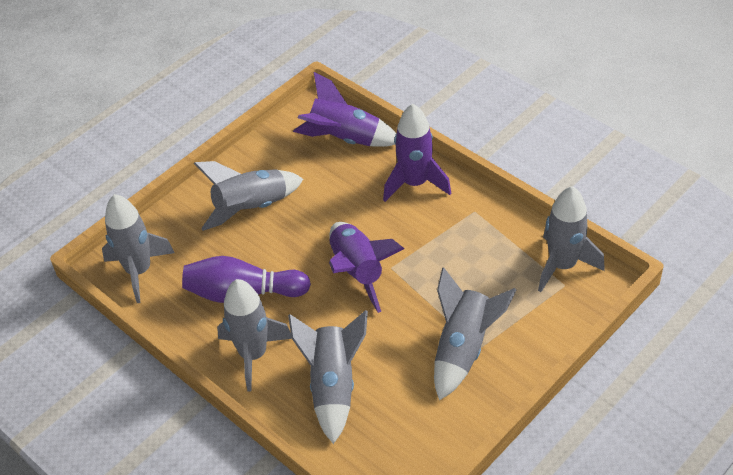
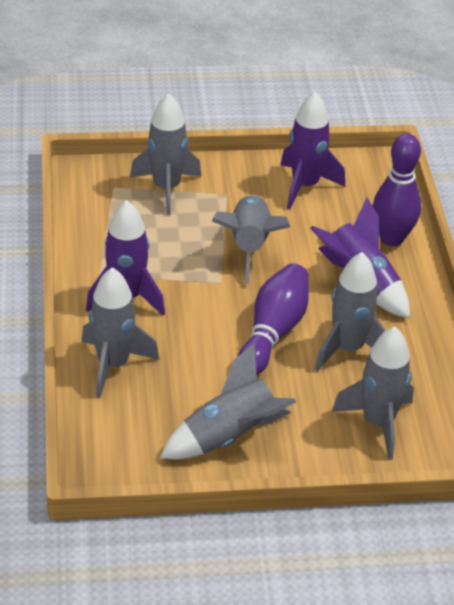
purple bowling pin: [182,256,311,303] = 1 -> [238,263,309,376] [373,134,421,246] = 2

